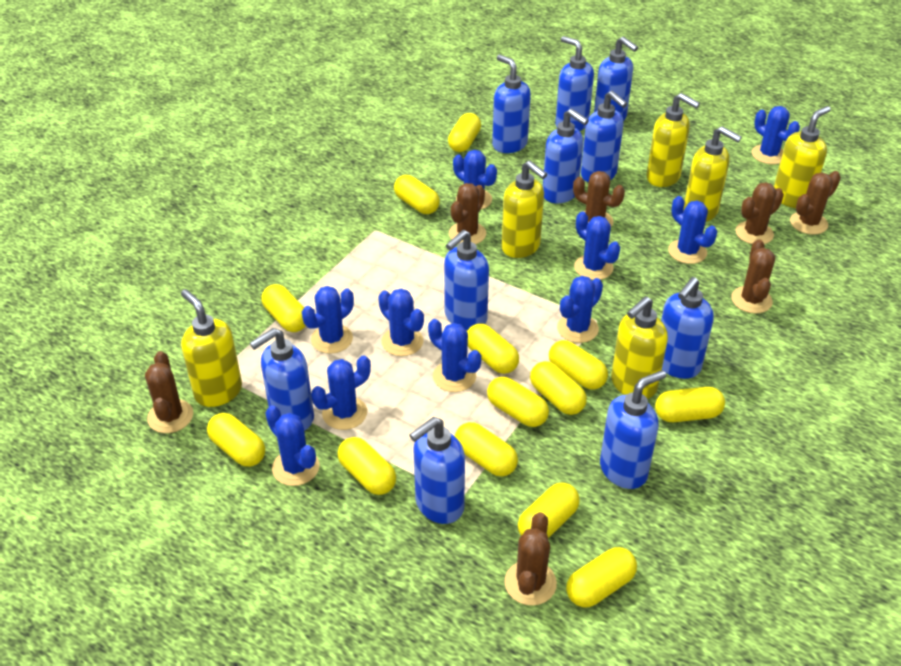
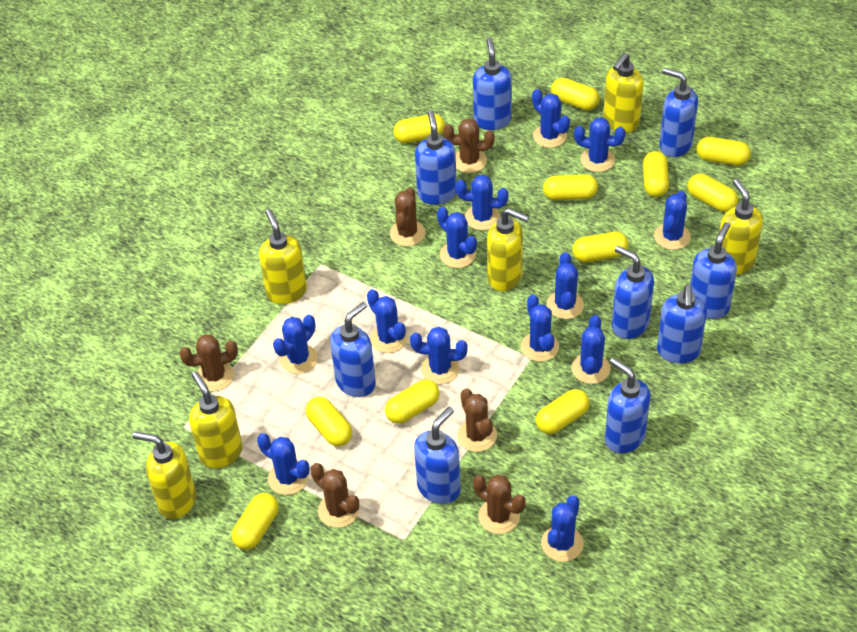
blue cactus: [265,405,319,486] [302,286,354,354] [311,355,371,430] [378,289,424,356] [428,319,481,392] [453,150,497,209] [557,276,603,343] [574,211,620,280] [668,196,717,264] [752,106,800,164] = 10 -> [257,433,309,495] [273,315,318,374] [367,289,407,353] [410,327,468,384] [437,207,477,268] [456,175,508,230] [521,294,559,362] [532,89,570,148] [541,495,583,562] [546,252,584,319] [572,315,610,384] [574,117,626,172] [654,191,691,250] = 13
blue soap dispenser: [250,328,314,431] [409,417,465,524] [444,230,489,330] [492,54,531,153] [543,109,589,203] [555,36,594,131] [581,91,627,182] [594,36,638,121] [600,370,666,489] [661,277,714,379] = 10 -> [330,302,376,397] [414,407,461,504] [415,110,457,205] [473,37,512,130] [605,358,650,454] [612,246,654,339] [657,285,707,364] [659,68,698,157] [690,222,737,319] = 9
brown cactus: [145,351,193,433] [449,183,486,244] [504,512,557,606] [573,171,625,227] [731,239,775,313] [735,182,784,244] [790,171,841,235] = 7 -> [179,334,238,391] [310,463,359,528] [390,187,425,246] [443,118,495,173] [457,389,497,452] [473,475,526,534] = 6
yellow capsule: [207,413,265,467] [261,284,306,332] [337,437,396,495] [394,175,440,214] [448,113,481,152] [455,422,518,476] [467,323,519,374] [487,377,549,427] [518,482,580,538] [530,361,587,415] [549,340,608,390] [566,547,637,608] [655,387,725,422] = 13 -> [232,493,279,550] [306,397,352,446] [385,380,440,424] [393,114,445,143] [536,389,590,434] [543,174,598,200] [551,78,600,110] [572,232,628,262] [643,151,669,197] [687,174,738,212] [697,137,751,166] = 11

